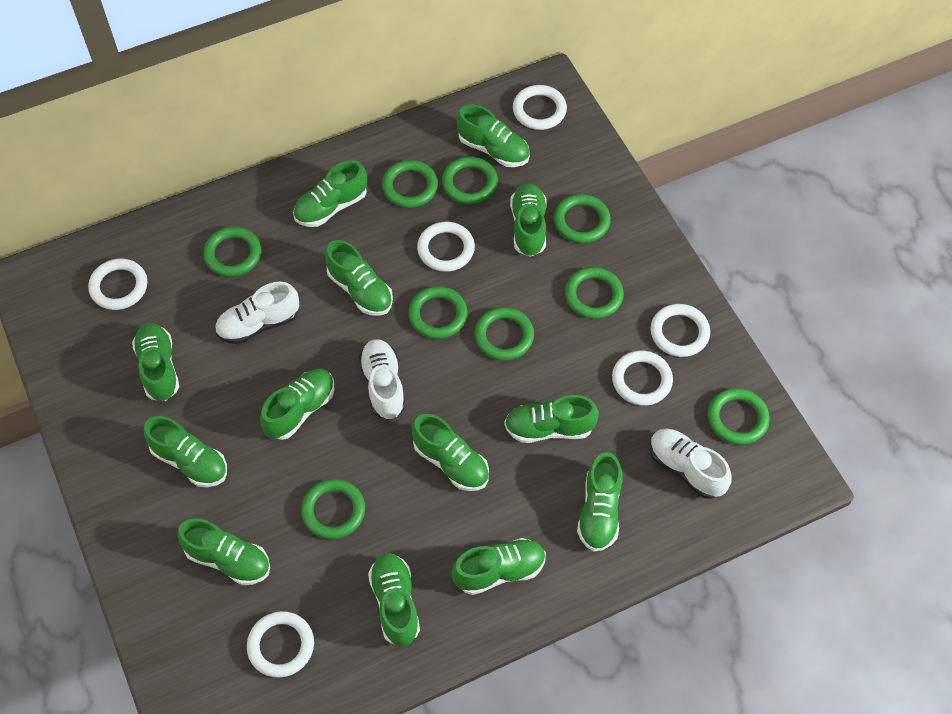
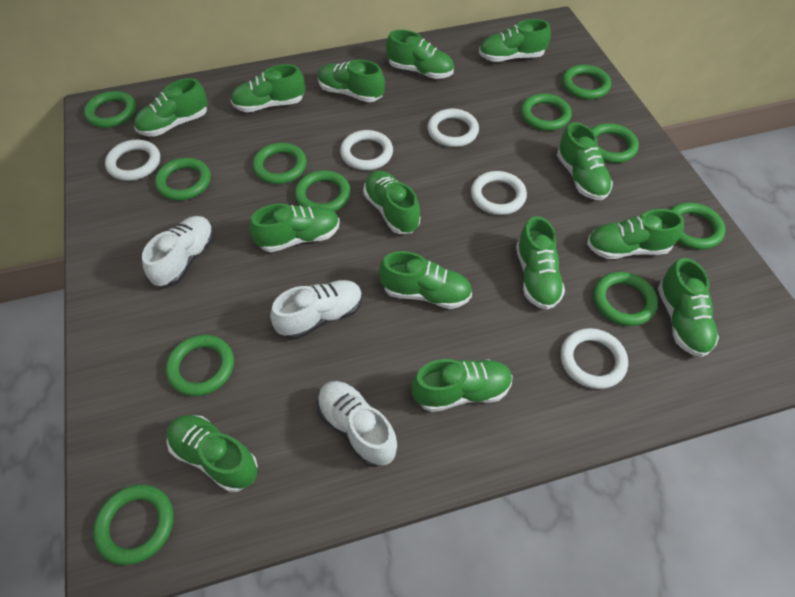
green ring: [203,227,261,277] [301,479,365,539] [382,160,438,208] [408,286,468,339] [442,157,498,204] [475,307,534,361] [554,194,611,243] [565,267,624,319] [708,388,770,445] = 9 -> [84,91,136,128] [93,485,174,565] [155,158,211,201] [166,335,234,396] [252,143,307,184] [295,170,351,212] [521,93,572,131] [562,65,611,100] [591,123,639,163] [593,272,658,326] [670,203,725,250] = 11
green shoe: [132,323,179,401] [144,416,227,487] [177,518,270,585] [260,369,334,440] [293,160,367,227] [325,240,393,316] [368,553,420,646] [412,414,489,491] [452,538,546,595] [456,105,530,167] [504,395,599,443] [510,183,547,257] [577,452,622,551] = 13 -> [134,78,208,136] [167,415,258,492] [230,64,305,112] [250,204,340,252] [318,60,385,102] [363,171,420,234] [379,251,472,309] [386,30,454,79] [412,359,513,412] [479,19,551,62] [516,216,565,310] [557,122,613,200] [587,209,684,259] [658,258,719,357] = 14
white ring: [88,259,147,310] [247,611,314,678] [417,222,475,272] [513,85,567,130] [612,351,673,406] [651,304,710,357] = 6 -> [105,140,160,181] [340,130,393,170] [427,109,479,147] [471,171,527,215] [560,328,628,389] = 5

